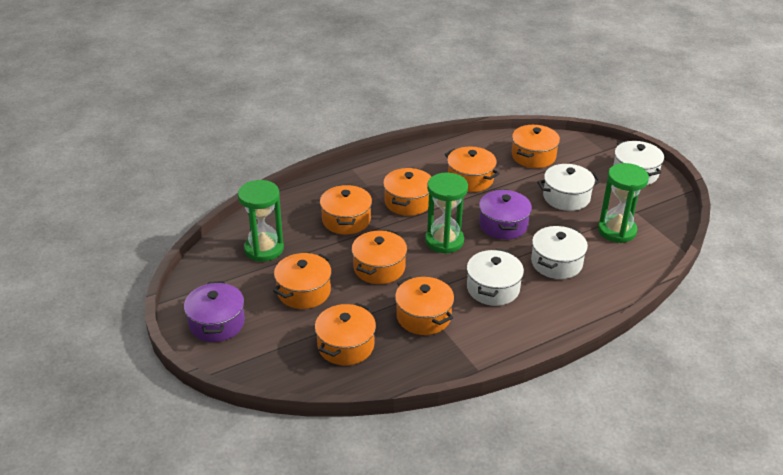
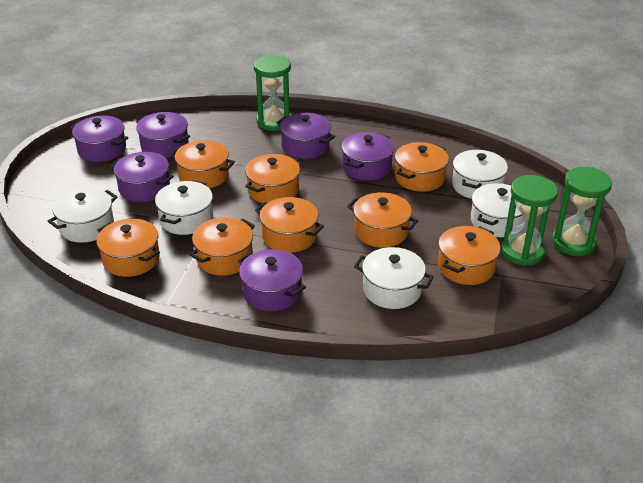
purple pot: [184,281,245,342] [479,189,532,240] = 2 -> [70,116,128,162] [111,152,174,202] [136,112,190,158] [238,249,306,311] [276,113,335,159] [341,132,394,180] = 6
white pot: [467,249,524,306] [531,226,588,279] [537,164,601,211] [613,140,664,185] = 4 -> [48,188,117,243] [155,180,213,235] [354,247,434,309] [452,149,508,199] [471,183,525,237] = 5

